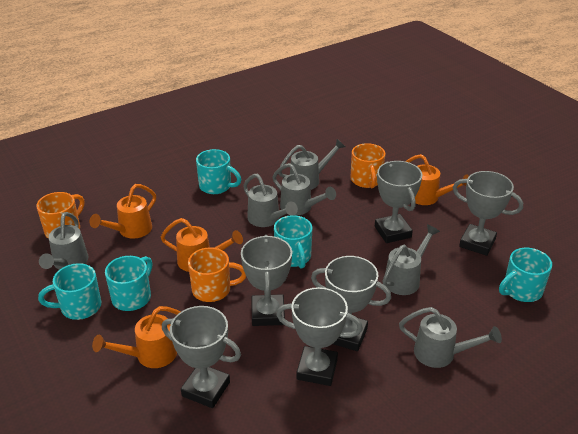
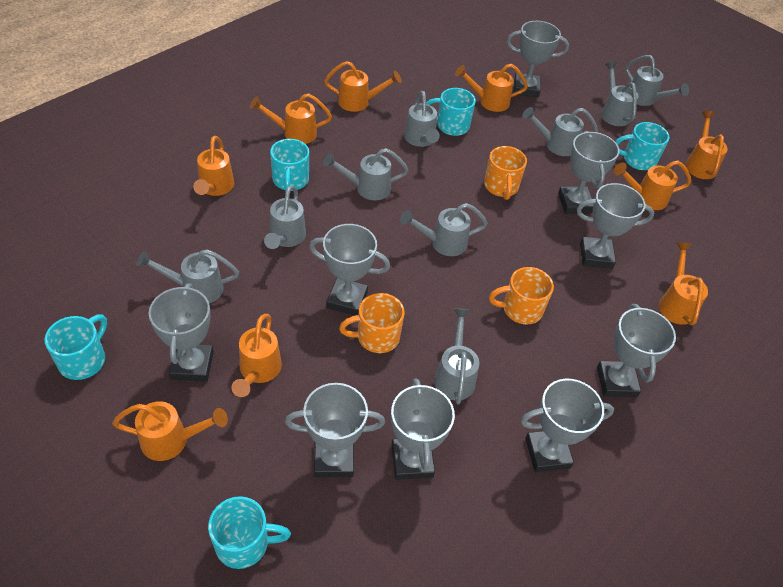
grey trophy: [162,306,241,408] [241,235,292,326] [276,287,363,386] [311,256,391,351] [375,161,422,243] [453,171,523,256] = 6 -> [148,283,214,382] [285,383,385,477] [309,224,390,316] [391,378,455,480] [507,21,569,98] [521,379,614,472] [558,131,619,214] [577,183,654,269] [597,304,676,397] = 9
grey watering can: [39,212,88,270] [243,174,298,227] [273,163,336,215] [279,139,345,190] [383,224,440,295] [399,307,502,368] = 6 -> [137,249,239,303] [264,185,306,249] [323,148,408,200] [400,203,488,256] [404,91,440,147] [434,308,479,404] [522,107,598,156] [601,61,638,126] [625,55,689,106] = 9
orange watering can: [90,184,156,239] [92,306,180,368] [161,218,243,272] [405,154,469,205] = 4 -> [112,401,228,461] [193,136,234,196] [231,314,282,397] [250,93,332,144] [324,61,401,112] [455,64,528,112] [614,161,691,210] [659,242,708,325] [685,111,728,179] = 9

